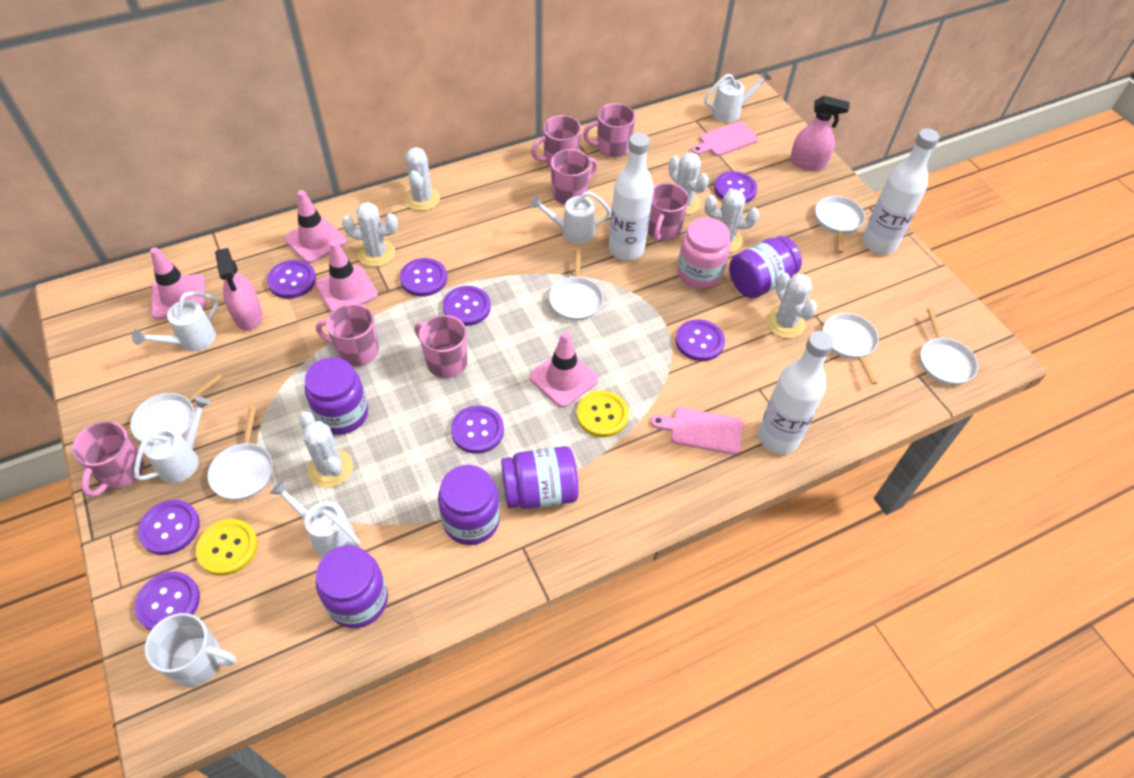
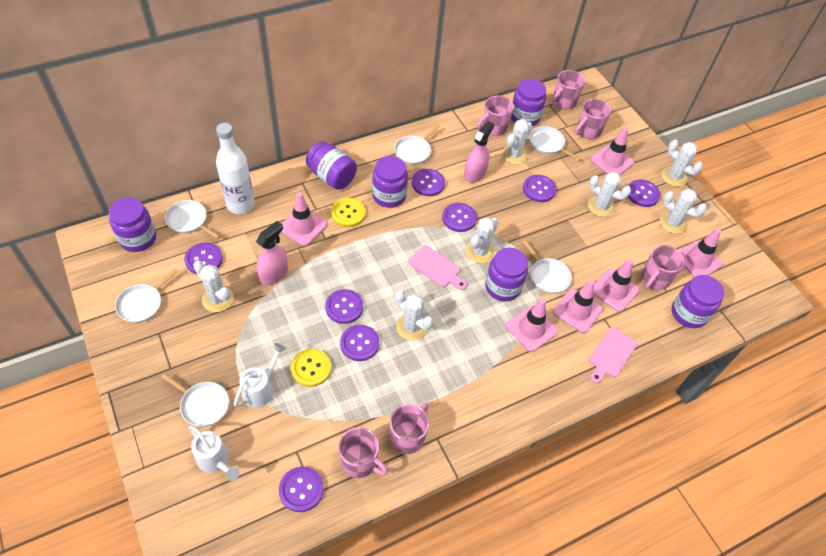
pink jar: [677,218,731,289] = 1 -> none = 0
pink mug: [72,421,144,497] [316,303,379,367] [414,315,468,378] [531,115,582,167] [551,149,598,205] [583,103,636,158] [648,183,689,242] = 7 -> [338,427,388,478] [390,403,429,454] [478,96,514,136] [552,70,585,110] [576,99,611,139] [642,245,685,290] = 6
pink traffic cone: [150,247,205,320] [284,190,347,263] [315,241,378,312] [529,332,598,408] = 4 -> [281,192,327,246] [506,298,558,352] [553,280,603,333] [590,127,634,175] [593,259,639,312] [679,228,723,277] = 6
purple jar: [305,357,368,435] [316,545,388,628] [438,465,500,545] [501,446,579,509] [729,236,802,298] = 5 -> [108,197,156,252] [306,141,357,190] [372,156,408,208] [485,248,528,301] [511,79,546,126] [672,275,724,328] = 6
white bottle: [608,133,654,260] [758,331,834,454] [862,128,939,254] = 3 -> [216,123,255,214] = 1
white cactus: [299,412,353,488] [342,202,398,267] [404,147,440,211] [669,152,709,215] [704,189,759,253] [766,273,817,338] = 6 -> [193,261,234,312] [395,290,433,341] [466,217,499,263] [502,119,533,164] [588,172,631,217] [660,189,707,234] [662,139,703,187] = 7
white mug: [145,613,237,687] = 1 -> none = 0
white watering can: [132,292,219,352] [134,396,211,483] [270,480,360,557] [530,191,611,244] [704,71,771,122] = 5 -> [188,425,239,481] [234,343,286,408] = 2

